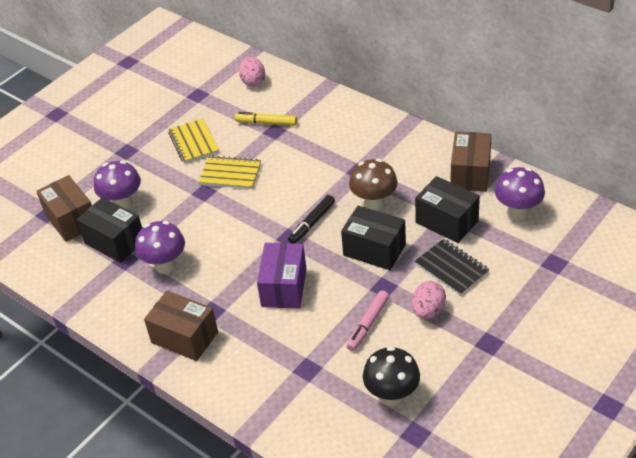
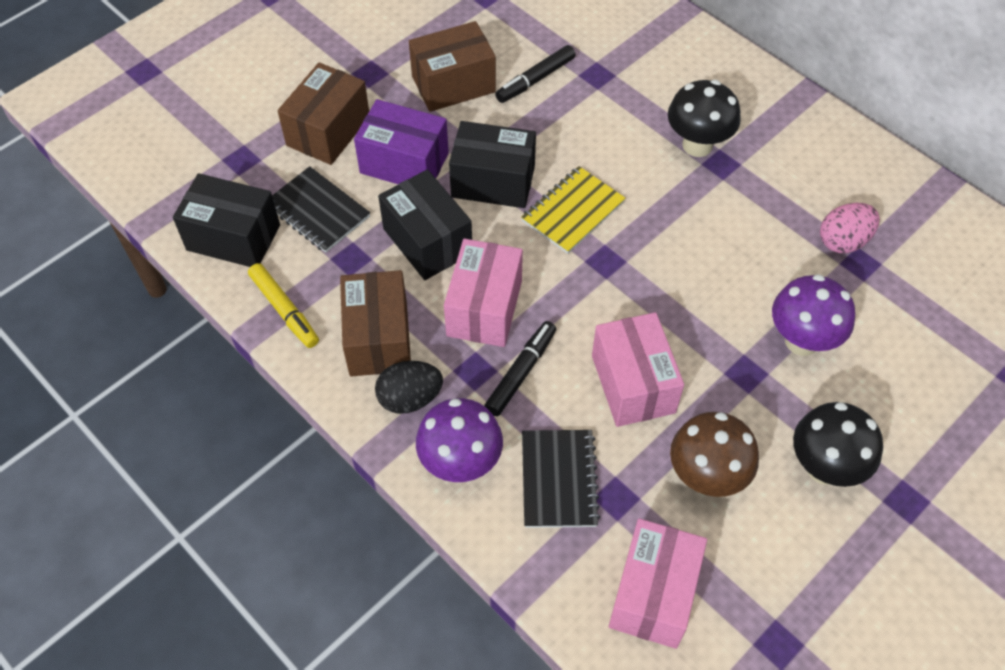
black egg: none = 0 -> [375,361,443,414] = 1
black marker: [288,195,335,244] = 1 -> [484,321,556,416] [495,45,575,103] = 2
black mushroom: [363,346,420,406] = 1 -> [668,80,741,157] [793,402,883,487] = 2
black notebook: [415,239,489,296] = 1 -> [272,166,370,253] [522,430,600,528] = 2
pink box: none = 0 -> [444,239,523,347] [592,312,684,427] [609,518,707,649] = 3
pink egg: [239,56,265,87] [412,281,446,319] = 2 -> [820,203,880,253] = 1
pink marker: [346,291,389,351] = 1 -> none = 0
purple mushroom: [94,160,141,209] [135,221,185,274] [495,167,545,220] = 3 -> [416,398,503,482] [772,274,855,356] = 2
yellow notebook: [168,118,219,164] [198,156,261,189] = 2 -> [521,166,626,254] = 1

